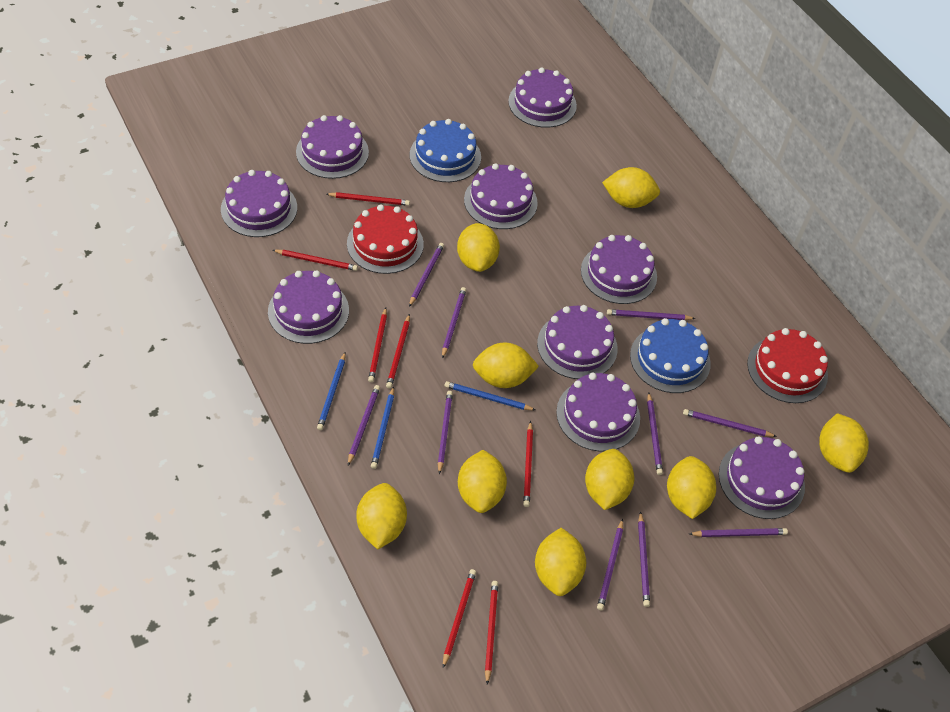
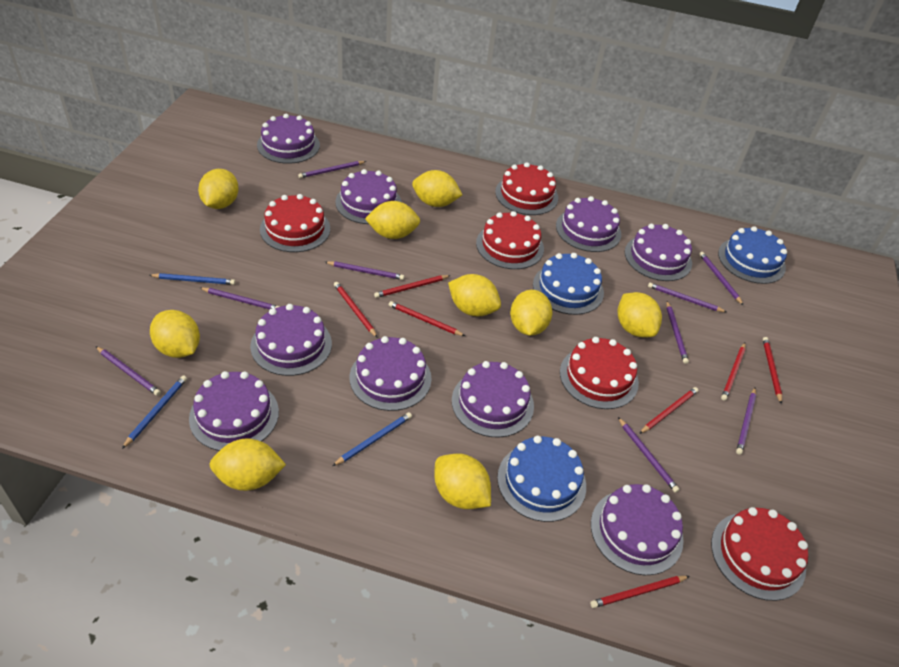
blue cake: [410,119,481,182] [630,318,711,393] = 2 -> [497,436,586,522] [533,253,604,315] [718,226,787,284] = 3
purple pencil: [348,385,380,465] [409,243,444,307] [438,391,453,474] [442,287,466,359] [597,519,623,610] [607,309,696,320] [638,511,650,607] [647,392,663,475] [683,409,777,437] [690,528,788,537] = 10 -> [95,346,161,396] [200,287,280,309] [298,161,366,178] [325,261,404,280] [618,417,680,493] [648,283,726,312] [667,301,689,364] [699,252,744,306] [736,388,756,455] = 9
red cake: [347,204,424,274] [747,328,828,403] = 2 -> [260,194,330,252] [476,211,544,269] [495,162,558,215] [560,337,639,409] [711,507,808,601] = 5

